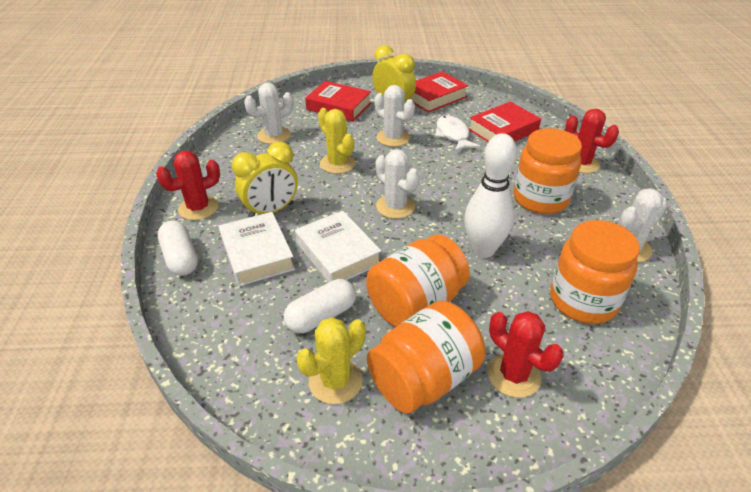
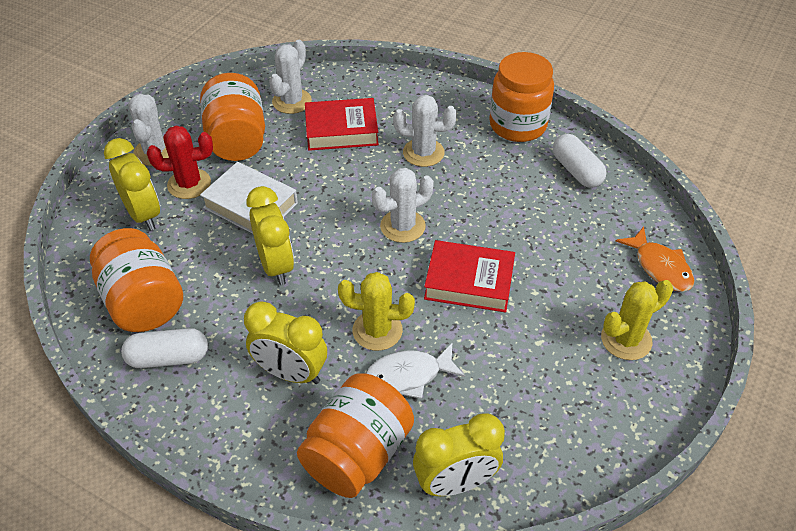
orange fish: none = 0 -> [616,227,694,292] = 1
red book: [305,81,371,121] [411,71,468,113] [469,102,541,142] = 3 -> [305,98,379,151] [424,240,515,312] = 2
red cactus: [156,151,220,220] [487,311,563,398] [565,109,619,173] = 3 -> [147,126,213,199] = 1
white book: [219,212,295,286] [295,211,381,283] = 2 -> [200,162,298,234] = 1
white bowling pin: [464,133,517,258] = 1 -> none = 0
yellow clock: [232,142,298,218] [372,45,416,103] = 2 -> [104,138,160,231] [244,301,327,384] [246,186,294,285] [413,413,505,496] = 4

